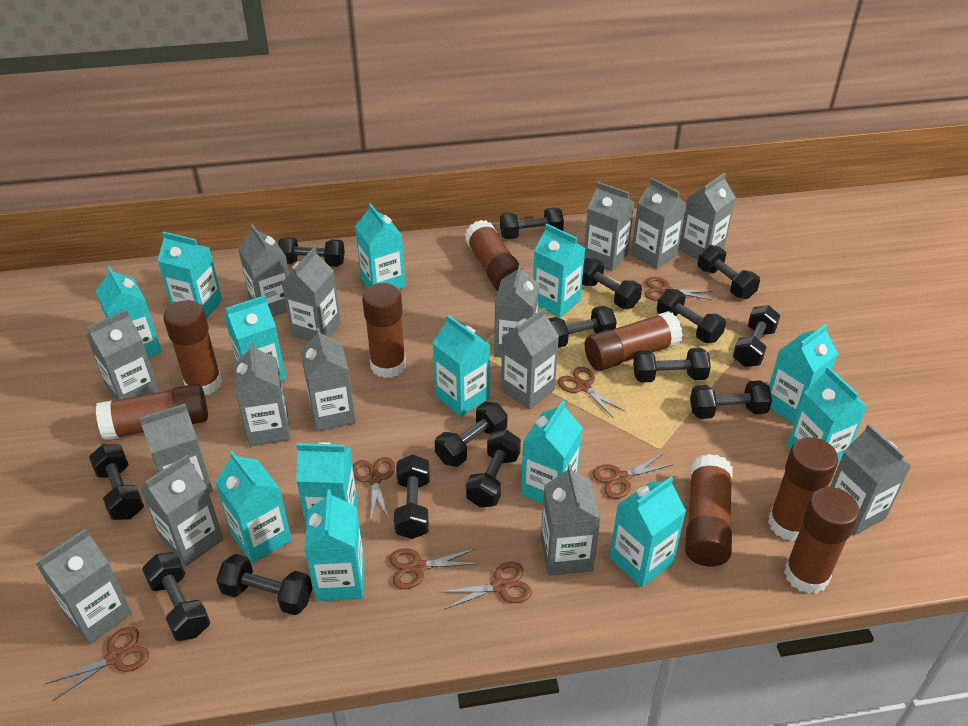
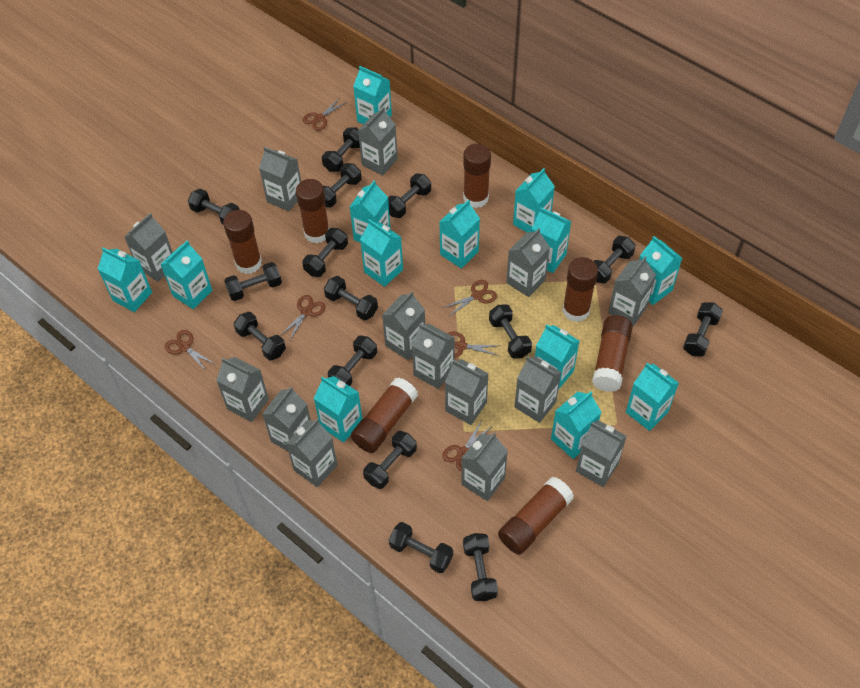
brown glue stick: [96,384,208,441] [163,300,222,395] [362,283,406,378] [465,220,523,291] [585,311,683,371] [685,454,733,566] [768,437,838,541] [784,487,860,594] = 8 -> [223,210,262,274] [296,179,329,243] [351,377,418,453] [463,143,491,208] [498,477,574,555] [562,257,598,322] [592,315,633,392] = 7
brown scissors: [45,627,149,701] [353,457,395,521] [389,548,480,589] [440,562,532,609] [558,367,625,417] [593,453,674,499] [644,277,712,301] = 7 -> [165,330,215,371] [279,295,326,340] [303,97,347,131] [442,280,497,316] [442,420,491,471] [447,332,499,358] = 6
grey carton: [36,528,132,644] [87,309,159,400] [139,404,213,493] [140,455,223,566] [234,342,290,446] [238,224,289,317] [282,247,341,341] [300,328,356,432] [494,263,539,358] [501,308,559,409] [541,464,601,576] [584,182,634,271] [631,178,686,269] [679,173,736,259] [830,424,912,535] = 15 -> [124,213,173,282] [216,357,269,422] [259,147,301,211] [263,387,311,451] [286,419,338,487] [358,107,398,175] [382,291,425,360] [411,324,455,389] [445,359,489,425] [461,433,508,501] [506,228,550,297] [515,356,562,423] [576,420,627,487] [608,257,656,326] = 14

